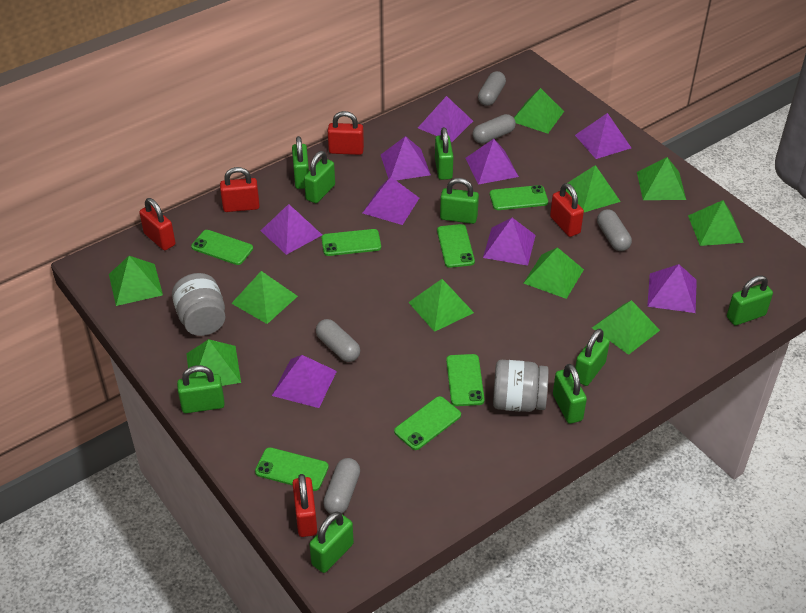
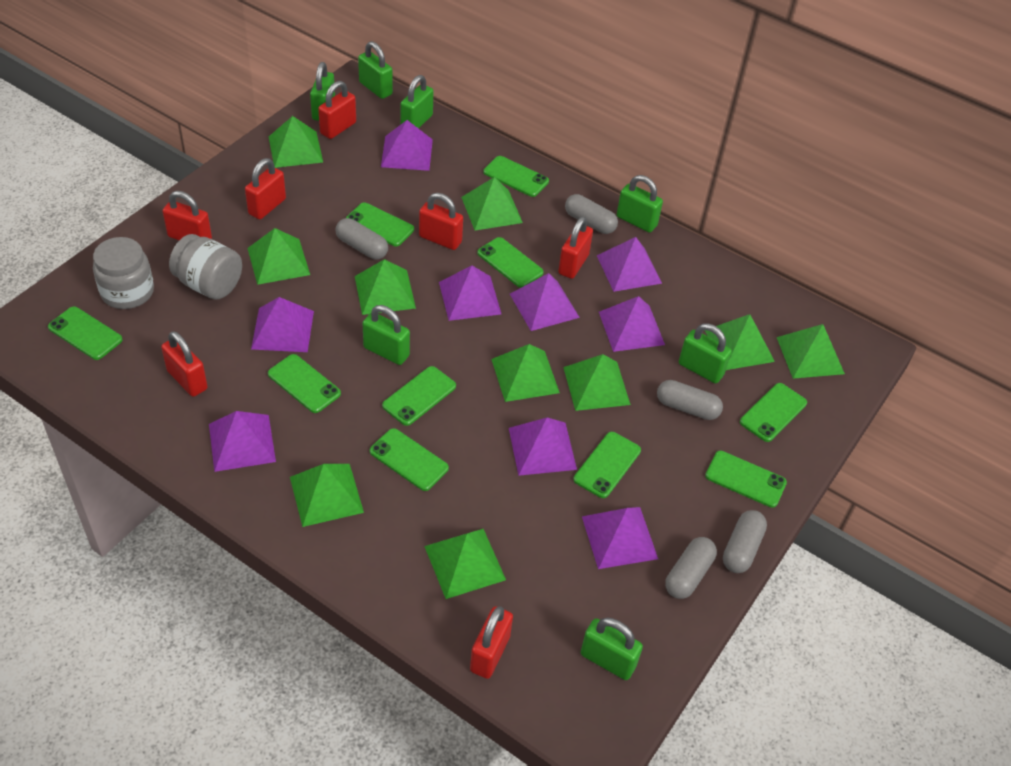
green padlock: [177,365,225,413] [292,136,309,189] [304,151,335,203] [309,512,354,573] [435,127,453,180] [440,178,479,224] [553,364,587,424] [575,329,610,386] [727,275,773,326] = 9 -> [310,62,335,121] [358,41,393,99] [363,305,410,365] [401,75,433,128] [581,617,643,680] [617,175,663,233] [679,324,732,384] = 7
green phone: [191,230,253,265] [255,447,329,491] [321,229,381,256] [394,396,461,450] [437,224,475,268] [446,354,485,406] [490,185,548,210] = 7 -> [48,307,123,360] [268,354,341,413] [346,202,414,246] [370,428,449,491] [382,366,456,426] [477,237,544,288] [483,156,549,197] [574,432,641,498] [705,451,787,508] [740,383,807,442] = 10
red padlock: [139,198,175,250] [220,167,260,212] [292,474,317,537] [328,111,364,155] [550,183,584,237] = 5 -> [161,331,208,397] [162,191,212,240] [245,158,286,219] [318,81,356,139] [419,193,463,250] [470,606,513,679] [558,216,593,279] = 7

